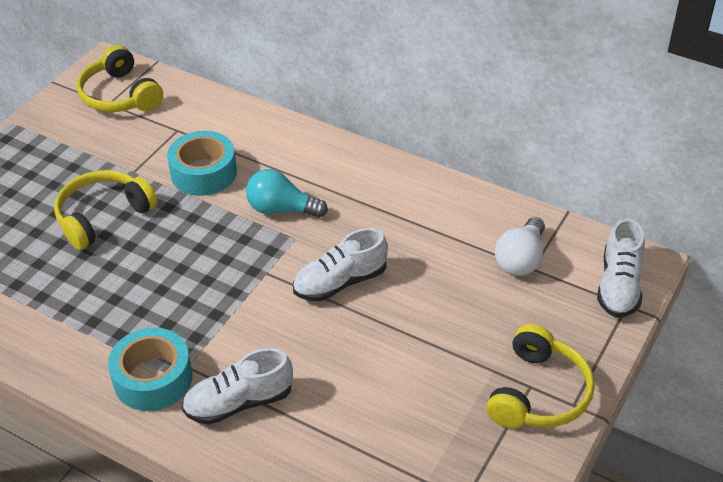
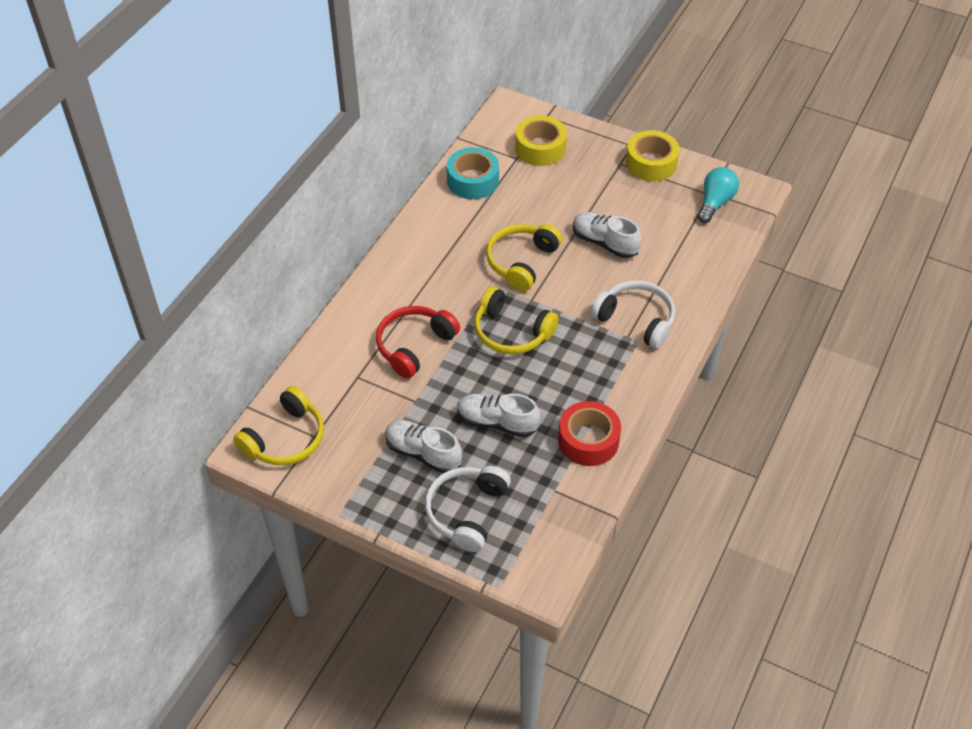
red headphones: none = 0 -> [376,306,460,379] = 1
red tape: none = 0 -> [558,401,621,466] = 1
turquoise tape: [108,328,193,411] [167,131,237,196] = 2 -> [447,147,499,199] = 1
white headphones: none = 0 -> [425,466,511,552] [591,280,675,349] = 2
white light bulb: [495,217,545,276] = 1 -> none = 0
yellow tape: none = 0 -> [515,116,567,166] [626,130,680,181] = 2

